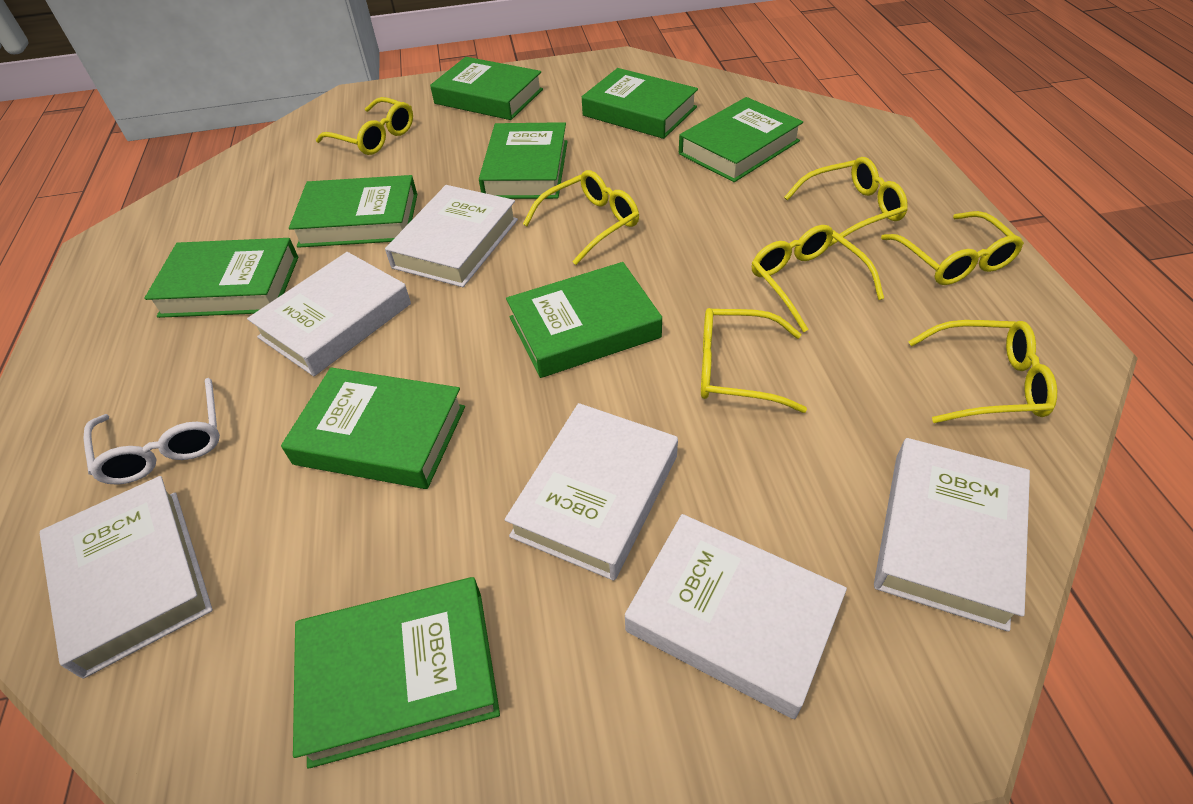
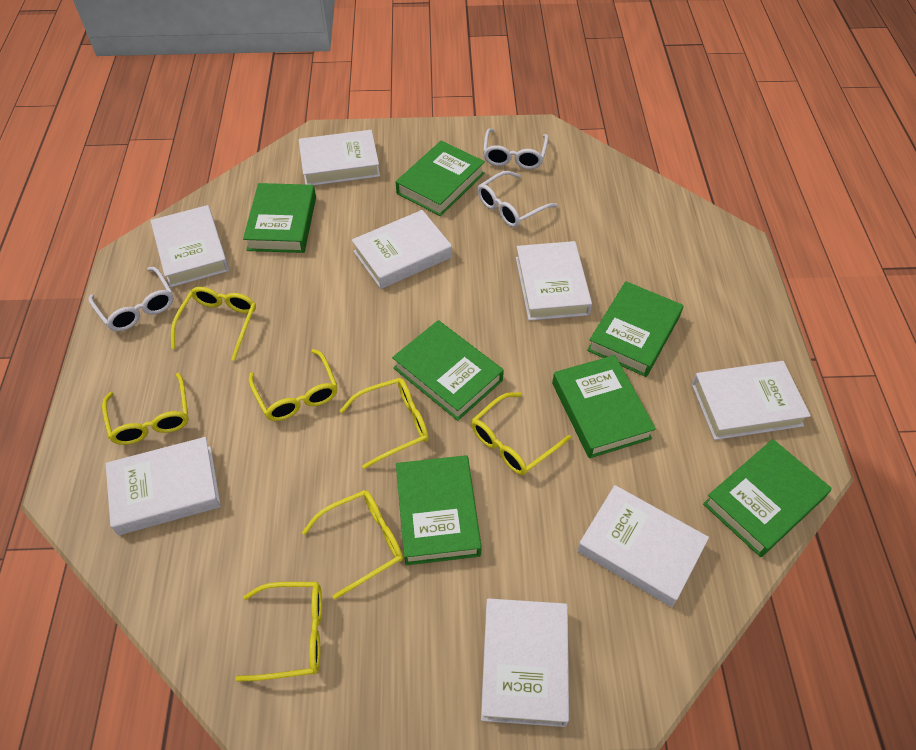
green book: [144,238,298,318] [281,367,465,489] [289,175,417,248] [293,577,500,769] [430,57,543,120] [479,122,568,199] [506,262,662,378] [582,68,698,139] [679,97,803,182] = 9 -> [243,183,316,253] [392,320,504,421] [396,141,485,216] [396,455,482,565] [552,355,656,458] [587,281,683,377] [703,439,832,557] = 7
white book: [40,476,213,679] [247,252,411,376] [385,185,518,287] [505,403,678,581] [625,514,847,719] [874,438,1030,632] = 6 -> [106,437,221,535] [151,205,229,288] [299,130,380,185] [352,210,452,289] [481,598,569,727] [516,241,592,321] [577,485,709,607] [692,361,811,440] = 8
white glasses: [84,378,220,485] = 1 -> [89,267,174,331] [478,171,558,227] [483,128,549,169] = 3

